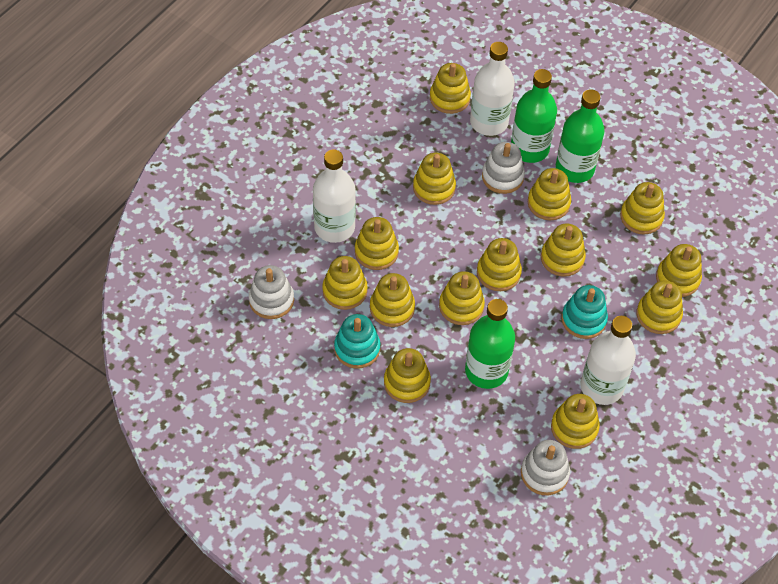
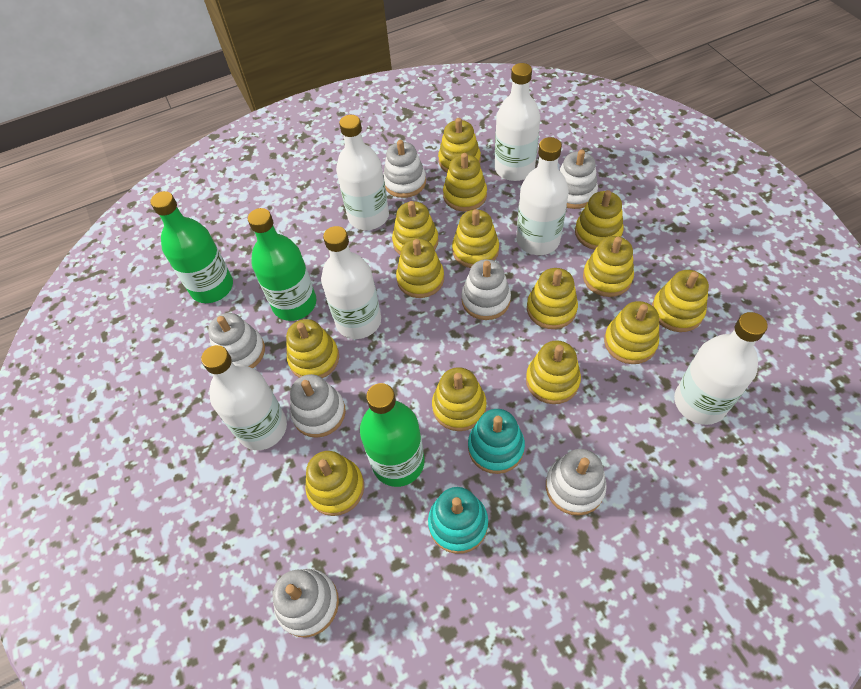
white bottle: [313,150,356,243] [470,42,515,136] [580,316,636,405] = 3 -> [201,345,287,450] [321,226,381,339] [336,115,389,230] [495,63,541,181] [516,137,569,255] [674,312,768,425] = 6
white stacking toy: [249,265,294,319] [482,142,525,194] [521,440,570,495] = 3 -> [208,313,265,368] [273,569,339,638] [290,374,346,438] [383,140,426,198] [461,259,511,320] [546,449,607,516] [559,149,598,209] = 7

